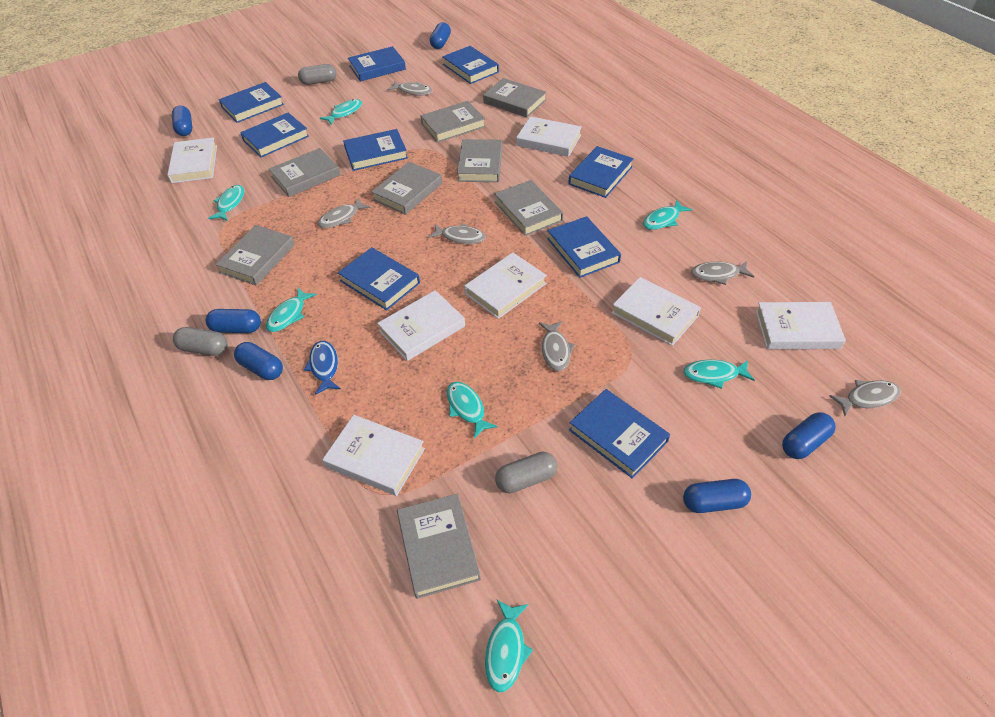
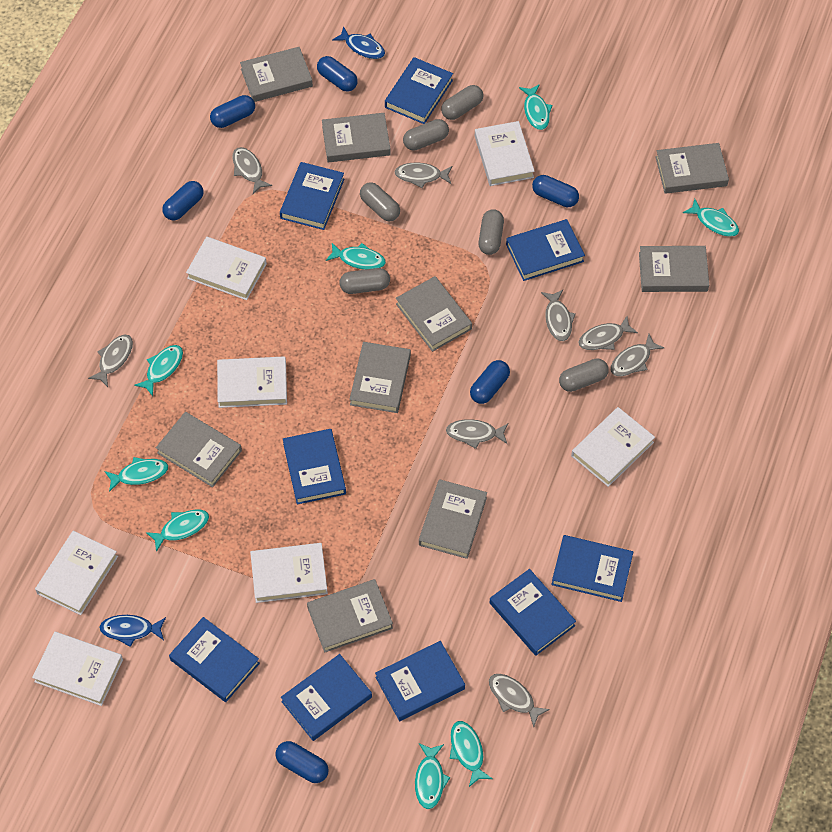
blue fish: [304,341,341,395] = 1 -> [99,615,166,647] [332,26,385,59] = 2
grey book: [215,225,295,286] [269,148,341,197] [371,162,442,215] [397,493,481,599] [420,101,486,143] [457,139,503,182] [483,78,547,118] [494,180,563,236] = 8 -> [156,412,242,487] [240,47,313,102] [307,579,393,652] [322,113,391,163] [350,342,411,413] [396,276,472,352] [419,479,487,559] [639,246,709,292] [656,143,729,194] = 9
grey capsule: [173,327,228,356] [298,64,337,85] [495,452,557,493] = 3 -> [340,268,390,294] [360,182,400,221] [403,119,449,151] [441,85,483,120] [478,209,504,255] [559,358,609,392] = 6
grey fish: [318,198,371,228] [387,81,432,95] [428,223,486,244] [539,321,575,371] [691,261,754,285] [829,380,901,416] = 6 -> [88,334,133,387] [232,147,272,194] [395,163,452,188] [446,419,508,449] [489,674,550,727] [541,290,576,341] [578,316,638,350] [611,334,664,376] = 8
turquoise fish: [208,185,244,221] [266,288,317,332] [320,99,362,125] [447,382,498,439] [485,600,533,692] [643,200,692,230] [683,360,755,389] = 7 -> [104,457,168,492] [134,345,183,396] [146,509,209,552] [326,243,386,270] [415,743,451,809] [450,721,493,787] [519,84,552,130] [683,199,739,237] = 8

